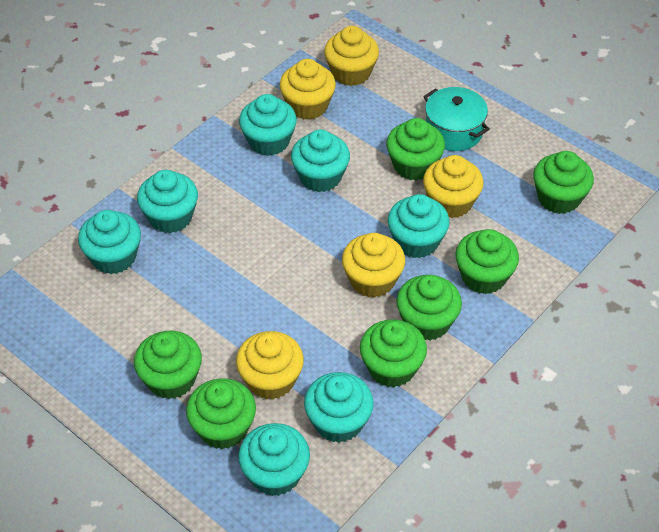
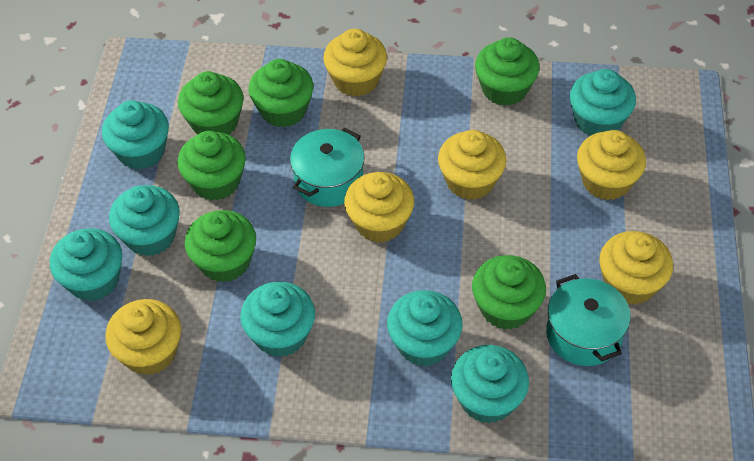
green cupcake: [134,331,202,399] [186,378,256,449] [360,319,427,387] [386,118,445,180] [396,275,462,341] [455,229,519,294] [533,151,594,214] = 7 -> [177,131,246,201] [178,71,243,135] [185,210,256,282] [248,59,313,127] [472,255,546,330] [475,37,539,106] = 6
turquoise pot: [423,87,490,151] = 1 -> [290,128,365,207] [546,274,631,366] = 2
yellow cupcake: [236,331,304,400] [280,59,336,120] [324,26,379,86] [342,233,405,298] [423,155,483,218] = 5 -> [105,299,181,375] [323,29,387,97] [344,172,414,243] [438,130,506,200] [577,130,646,200] [599,231,673,305] = 6

